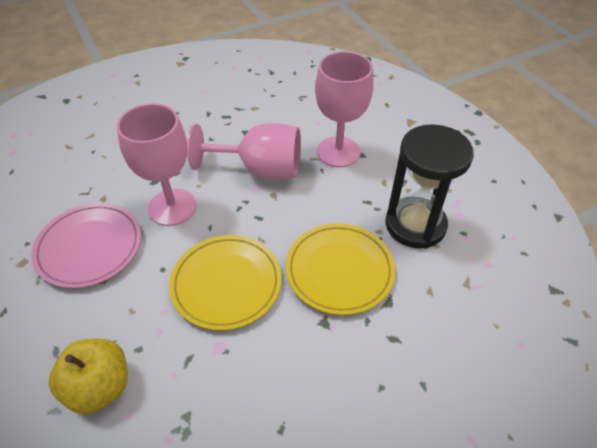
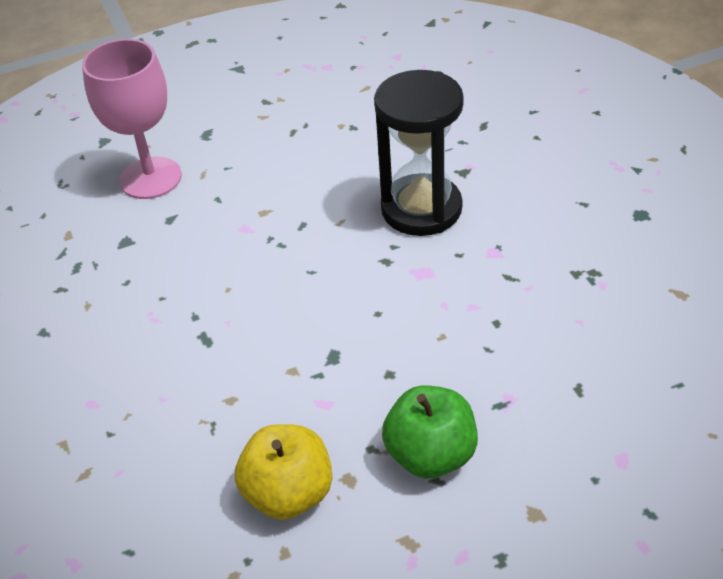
green apple: none = 0 -> [382,385,478,478] = 1
pink goblet: [117,103,197,226] [187,123,301,179] [315,51,374,167] = 3 -> [82,39,182,199] = 1
pink plate: [31,203,141,288] = 1 -> none = 0
yellow plate: [169,235,282,330] [286,223,395,315] = 2 -> none = 0

